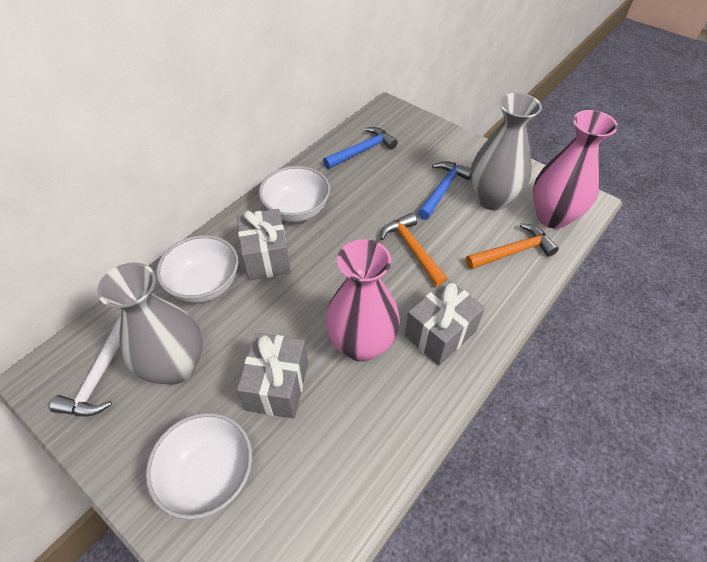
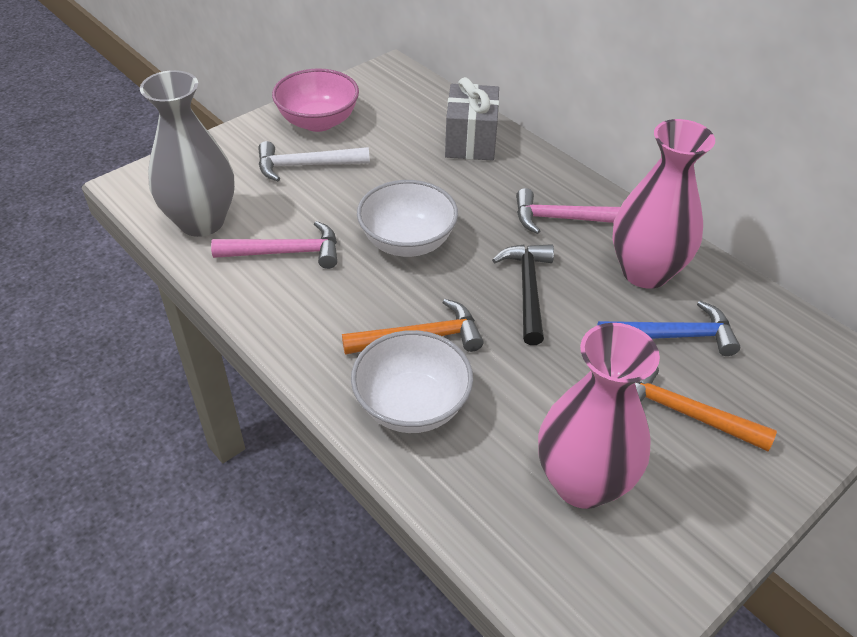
black hammer: none = 0 -> [492,244,554,345] = 1
blue hammer: [323,127,398,169] [418,161,471,220] = 2 -> [597,301,740,356] = 1
grey gift: [237,209,291,281] [237,333,308,419] [405,279,485,366] = 3 -> [445,77,499,161] = 1
grey vase: [97,262,203,385] [470,93,542,210] = 2 -> [140,70,235,237] = 1
pink bowl: none = 0 -> [272,68,359,132] = 1
pink hammer: none = 0 -> [211,221,337,269] [516,188,620,234] = 2
white bowl: [146,413,252,520] [156,235,238,303] [259,166,330,222] = 3 -> [351,330,473,433] [357,180,458,257] = 2

